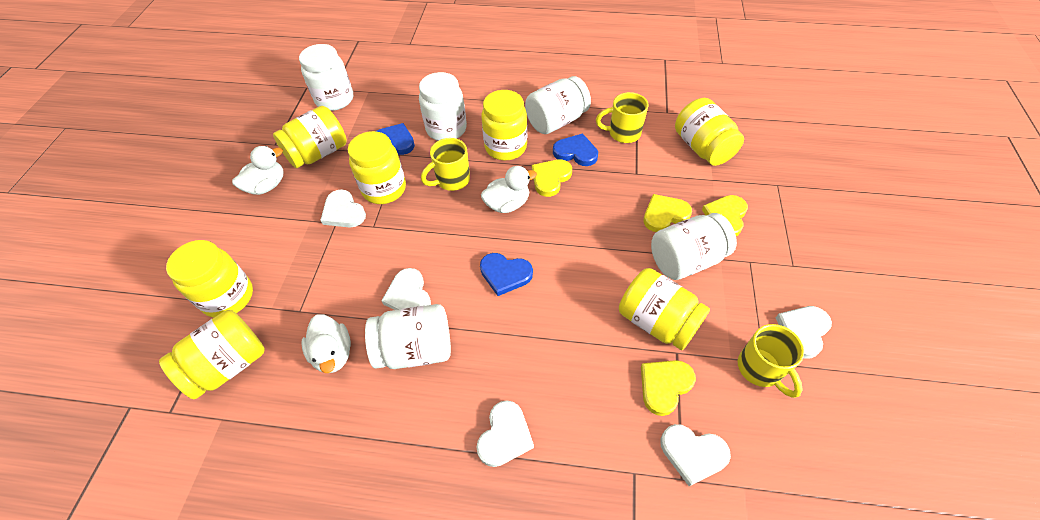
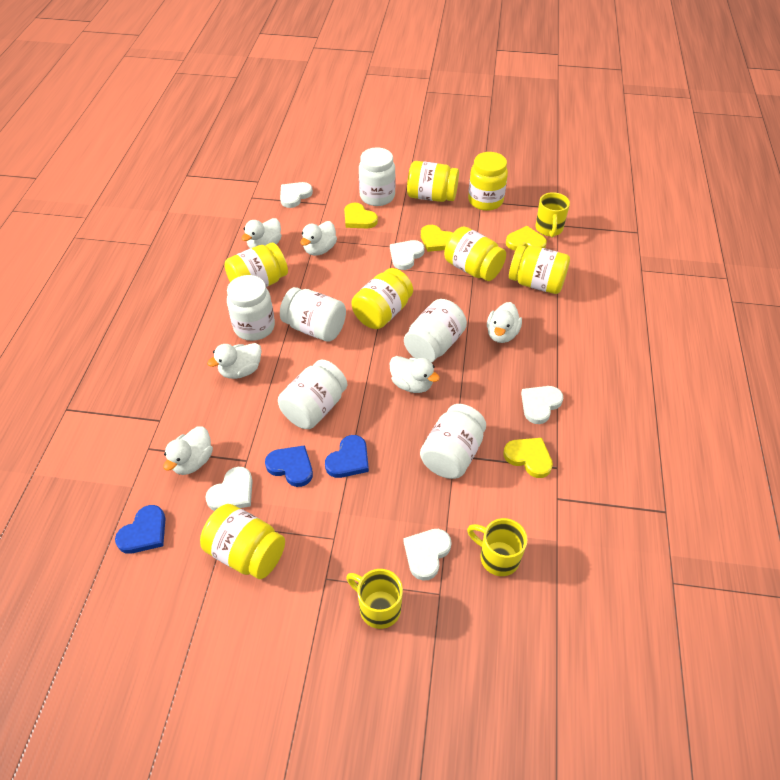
white duck: [232,146,283,195] [301,314,351,373] [481,166,537,213] = 3 -> [164,426,213,475] [207,343,262,379] [241,218,281,249] [300,221,337,256] [390,356,440,393] [487,302,522,343] = 6
white jar: [299,44,353,111] [365,304,451,369] [419,72,467,141] [525,76,591,134] [651,213,737,280] = 5 -> [227,275,275,341] [278,360,347,429] [280,287,346,342] [359,147,396,206] [404,299,467,363] [420,404,486,479] = 6

